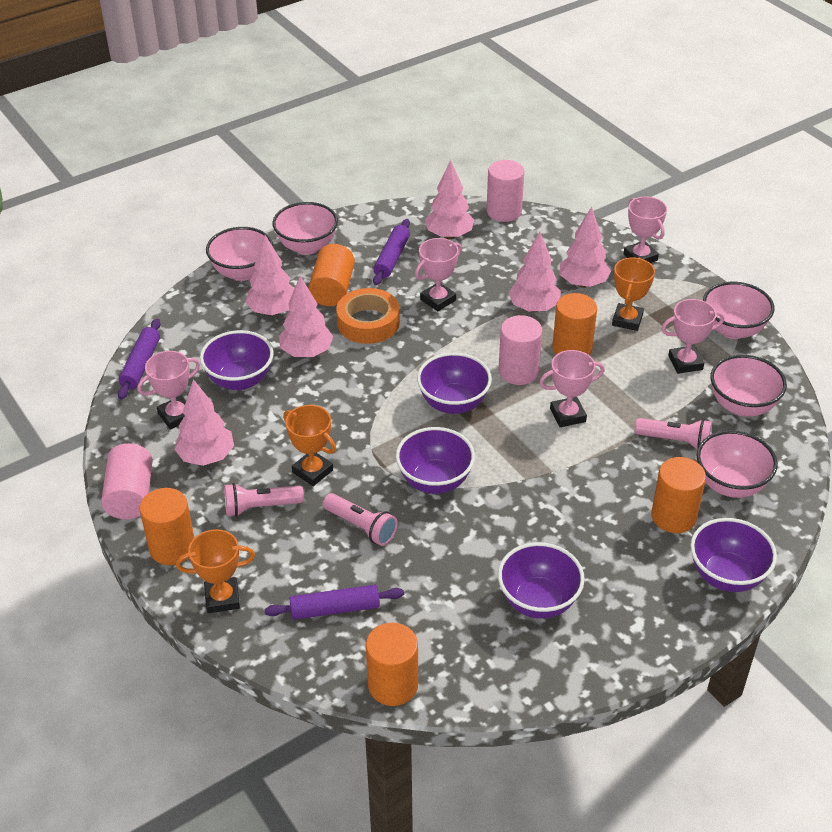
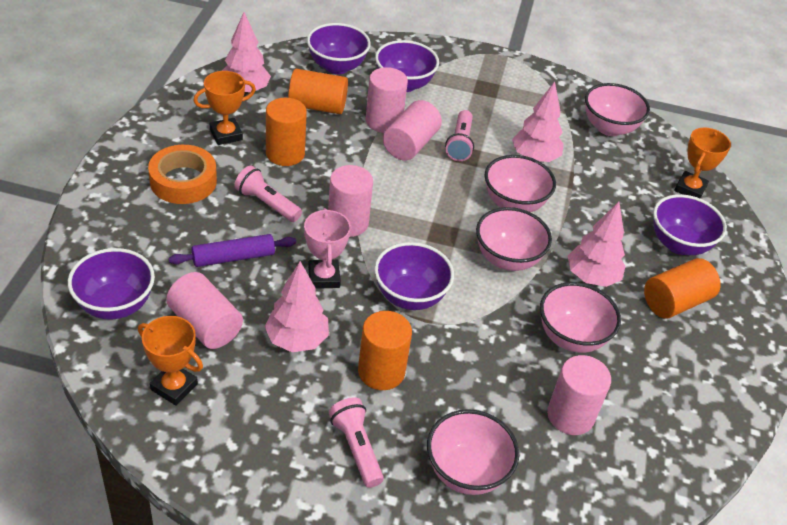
orange cylinder: [140,488,194,565] [308,244,355,306] [366,623,418,706] [553,293,597,356] [651,457,706,533] = 5 -> [266,98,307,166] [288,69,348,114] [358,311,412,390] [644,258,720,319] = 4
pink cylinder: [101,443,153,519] [487,160,524,222] [499,315,542,385] = 3 -> [166,272,243,349] [328,165,373,237] [366,67,408,133] [383,100,442,161] [547,355,611,435] = 5
pink tree: [174,379,234,466] [245,235,295,316] [279,276,333,357] [425,160,474,239] [508,232,561,313] [560,207,611,288] = 6 -> [222,12,271,94] [265,261,329,352] [512,82,564,162] [568,201,626,287] = 4
pink trophy: [138,351,200,429] [415,238,462,311] [539,350,605,427] [624,196,667,263] [661,299,724,374] = 5 -> [304,208,351,289] = 1
purple rolling pin: [118,318,160,400] [264,585,404,620] [373,219,410,285] = 3 -> [169,234,296,267] = 1

